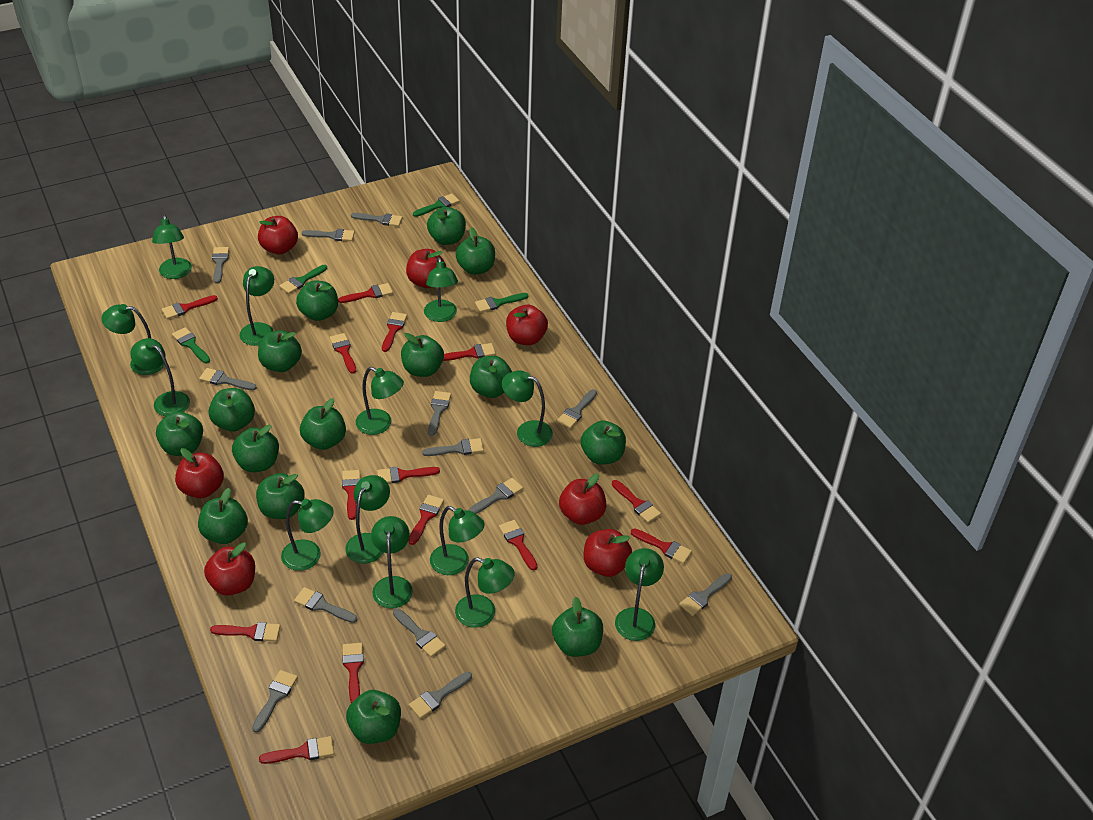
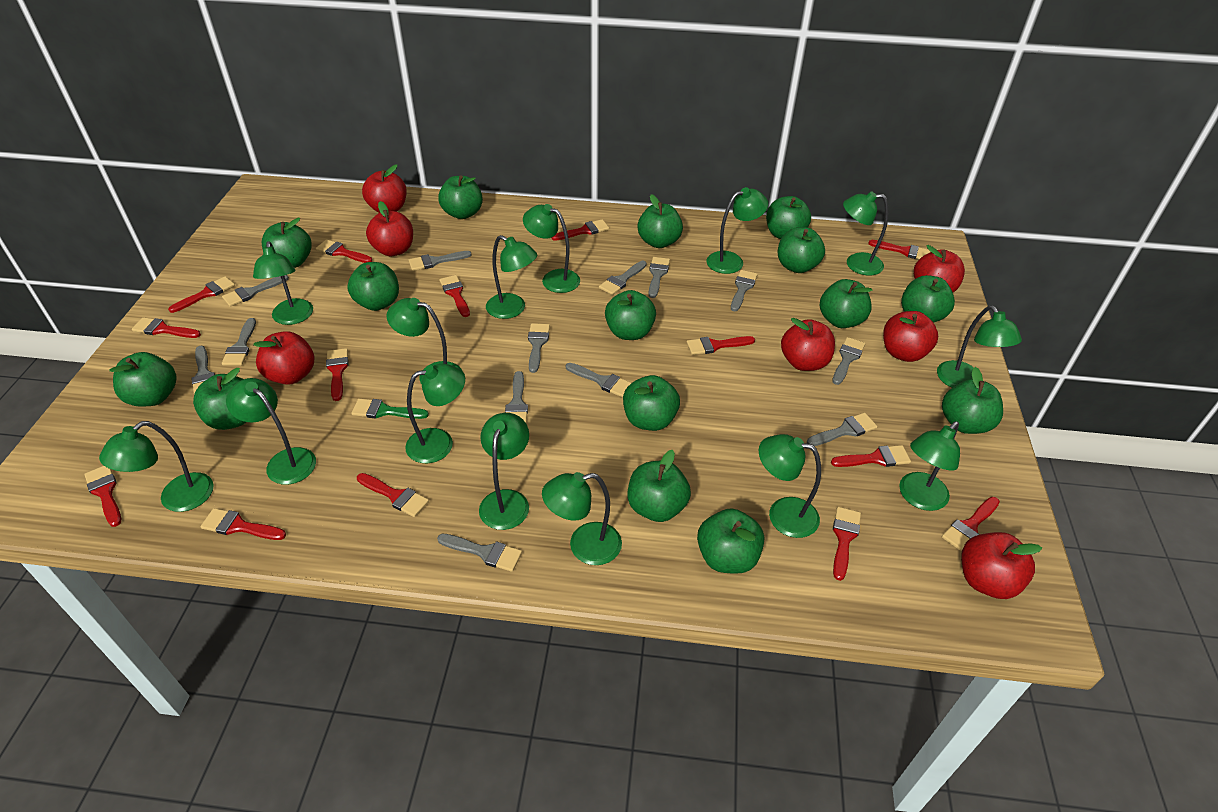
green brush: [172,327,210,363] [279,265,327,294] [413,193,460,217] [475,293,529,312] = 4 -> [351,399,429,419] = 1
green lamp: [101,304,165,375] [130,338,190,416] [152,214,192,279] [240,266,274,346] [281,499,334,571] [345,475,390,564] [356,367,404,435] [371,516,413,609] [424,257,458,322] [430,506,485,575] [455,557,515,628] [502,370,553,447] [615,548,664,641] = 13 -> [99,421,214,512] [226,378,316,485] [253,241,313,325] [386,298,462,384] [405,364,465,463] [479,413,529,530] [486,235,537,319] [523,204,580,293] [542,472,622,565] [706,187,768,274] [759,434,821,538] [843,191,889,275] [899,421,960,511] [937,306,1022,388] = 14

